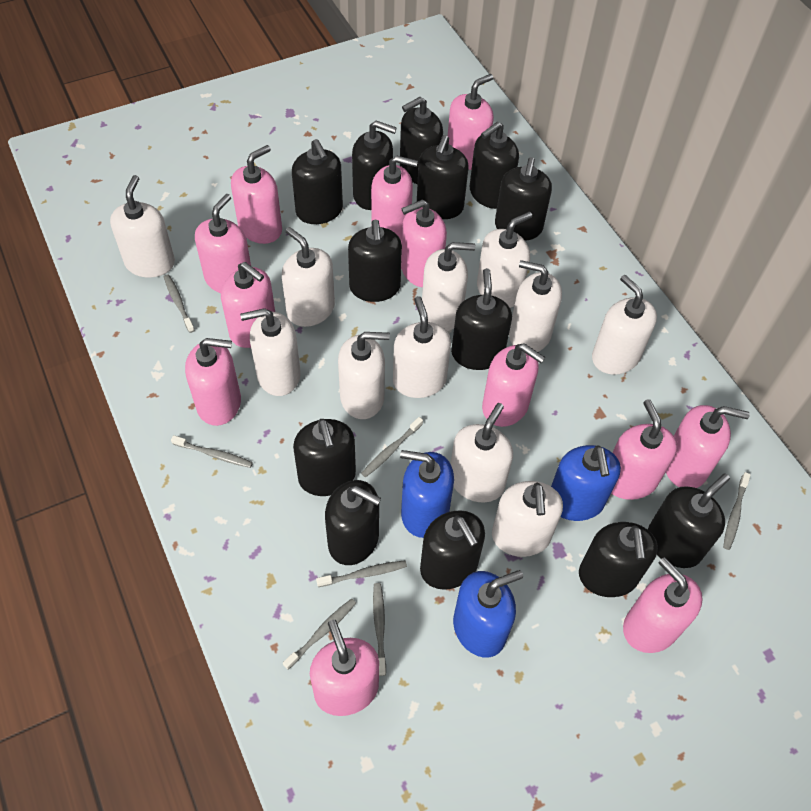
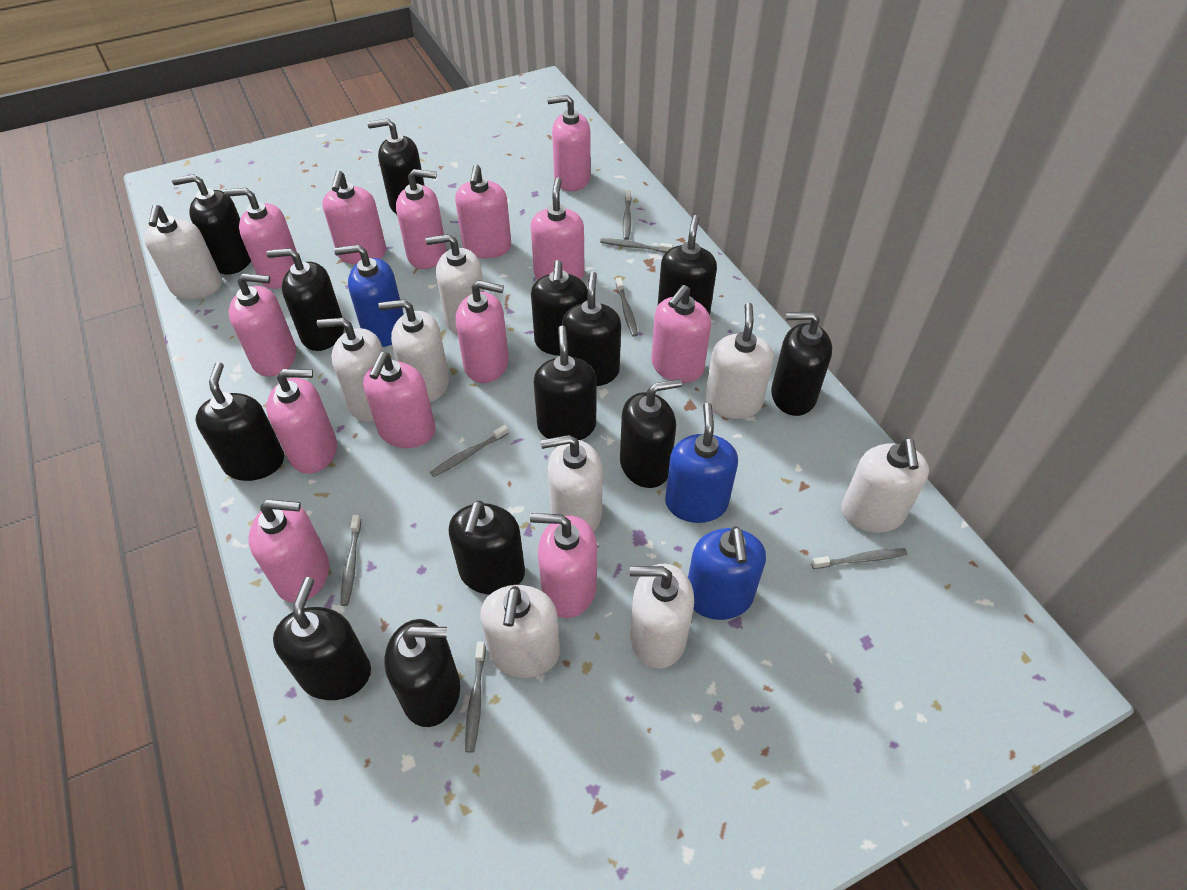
pink soap dispenser: [185,338,241,426] [195,194,251,293] [221,262,275,348] [231,145,282,244] [310,620,379,716] [371,155,418,242] [401,199,447,288] [448,74,494,170] [482,344,545,427] [611,399,677,500] [623,557,703,653] [666,405,750,488] = 12 -> [224,188,297,289] [229,273,296,377] [249,499,329,603] [266,369,337,474] [322,170,386,264] [363,352,435,448] [396,169,446,269] [455,164,511,258] [456,280,509,383] [530,513,597,618] [531,178,585,280] [547,95,591,191] [651,285,711,383] = 13
white soap dispenser: [110,175,175,278] [240,308,301,396] [282,227,335,327] [338,332,390,419] [393,296,451,398] [422,242,475,331] [451,403,513,502] [477,212,532,308] [492,481,563,557] [509,260,562,352] [592,275,657,375] = 11 -> [144,204,222,299] [317,317,384,422] [378,299,449,402] [425,234,484,335] [480,585,560,678] [540,435,603,532] [630,564,694,669] [705,303,774,419] [842,438,929,533] = 9

